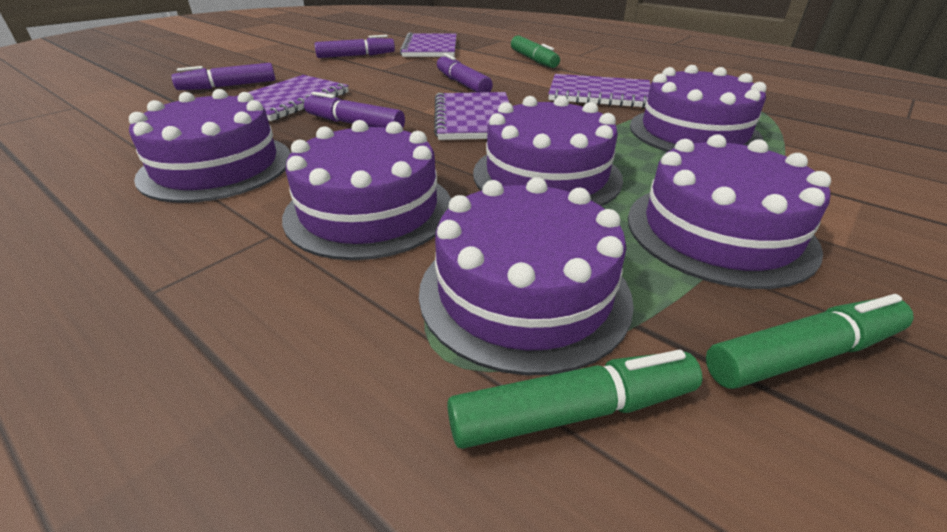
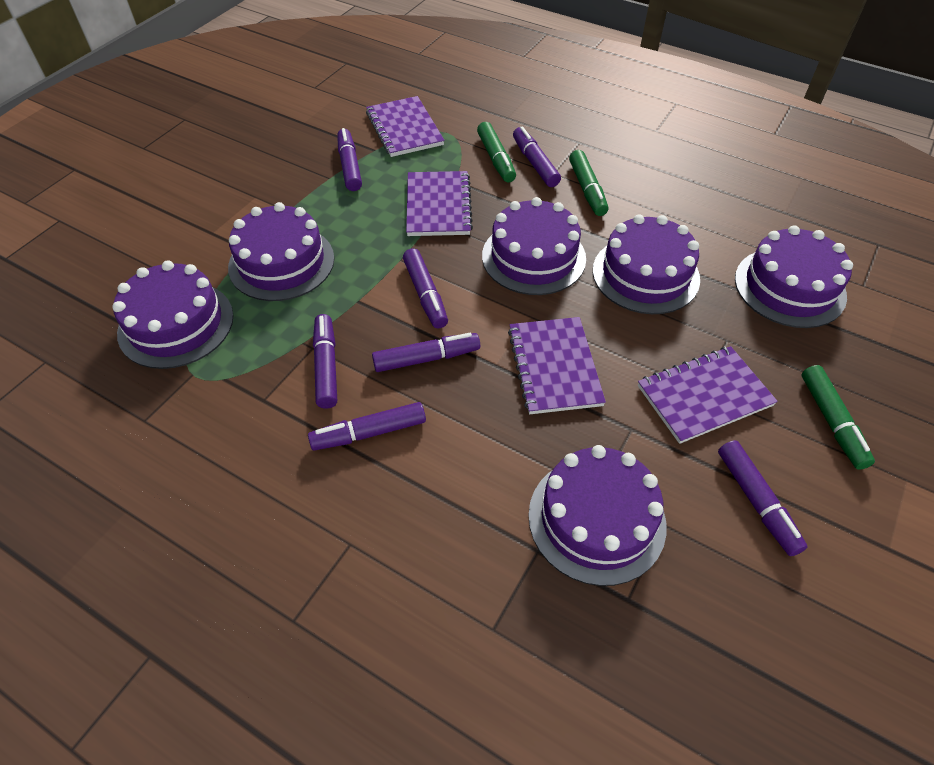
purple marker: [171,63,275,90] [304,92,405,128] [314,35,395,58] [437,53,493,92] = 4 -> [308,402,426,451] [313,314,337,409] [337,128,362,191] [372,333,480,372] [403,248,448,328] [513,126,561,187] [718,440,808,556] = 7

